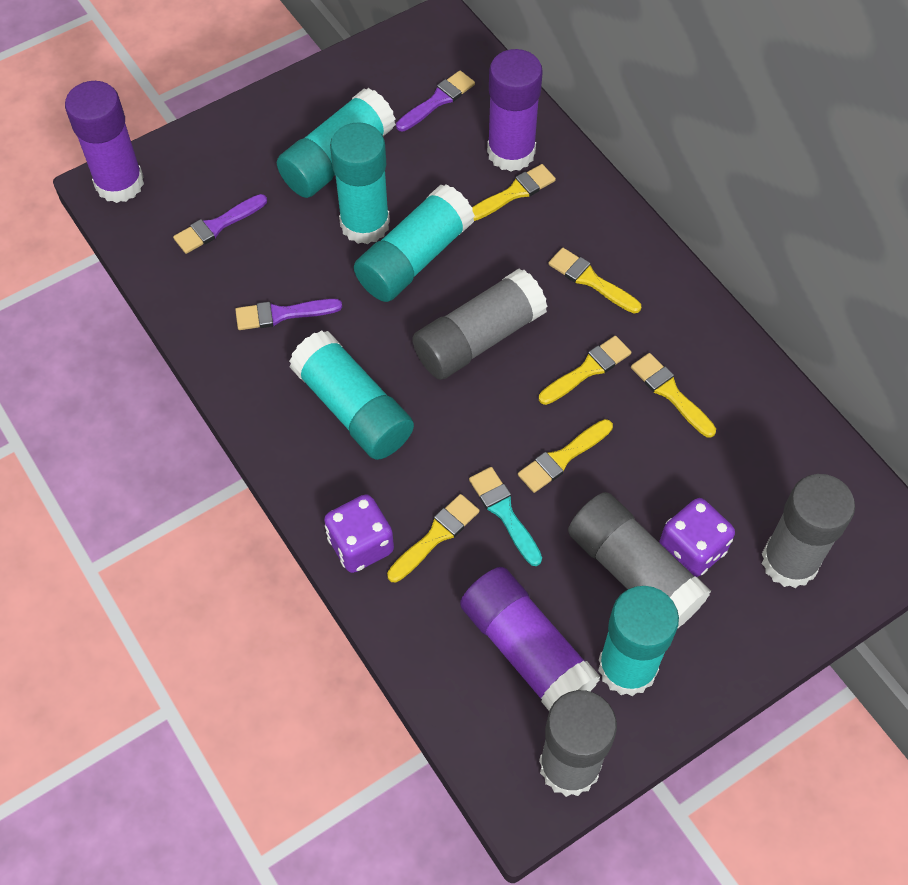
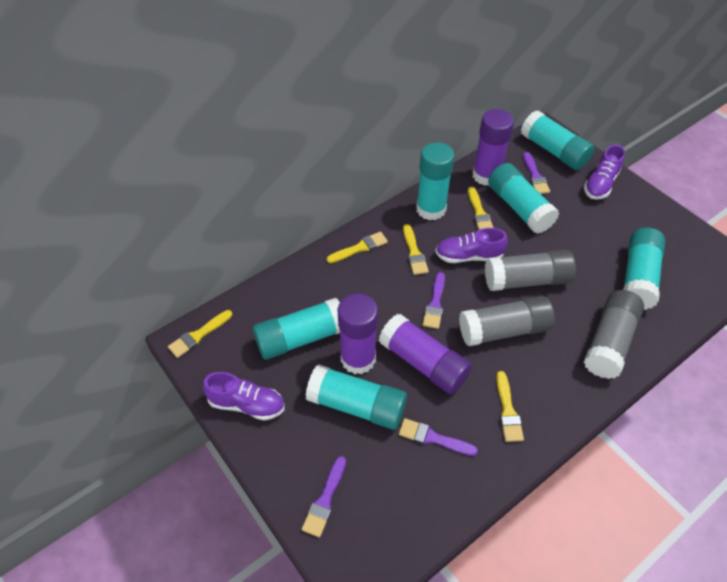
grey glue stick: [412,269,548,380] [539,690,617,797] [568,492,711,629] [762,474,855,588] = 4 -> [459,296,555,346] [485,250,576,291] [584,290,644,379] = 3
purple brush: [173,194,267,254] [235,299,342,330] [396,71,475,132] = 3 -> [302,456,346,537] [399,418,478,456] [423,272,445,329] [523,152,550,194] = 4
purple dice: [324,494,394,573] [659,498,735,577] = 2 -> none = 0
purple shoe: none = 0 -> [203,372,285,421] [435,228,508,263] [584,145,625,199] = 3
turquoise brush: [469,467,542,566] = 1 -> none = 0
turquoise glue stick: [277,88,396,198] [289,330,414,460] [330,122,390,244] [354,184,475,302] [598,586,679,696] = 5 -> [253,298,340,360] [305,364,407,430] [416,142,455,220] [488,163,559,234] [521,110,595,170] [623,228,665,310] = 6
yellow brush: [387,494,480,582] [472,164,556,221] [518,419,613,493] [539,336,631,405] [548,248,641,313] [631,353,716,438] = 6 -> [168,310,232,358] [327,232,388,263] [403,224,429,275] [468,187,494,230] [496,371,524,442] = 5

